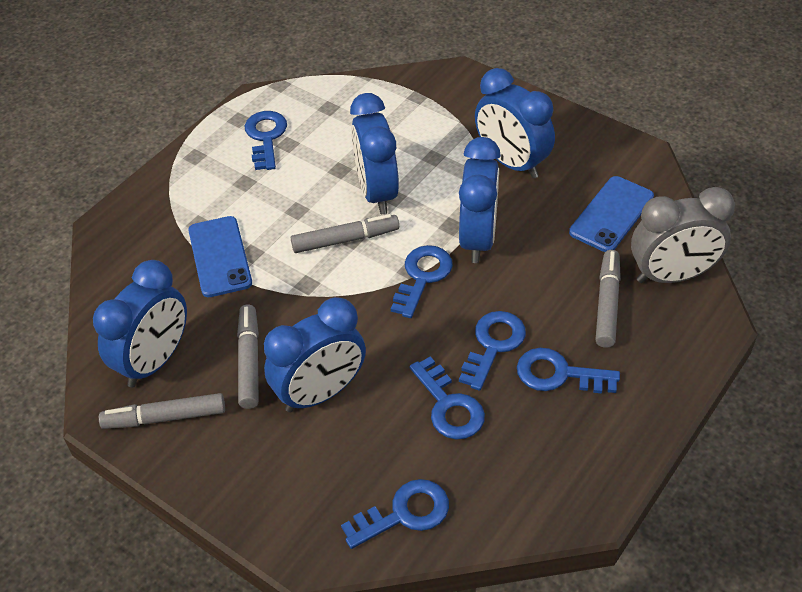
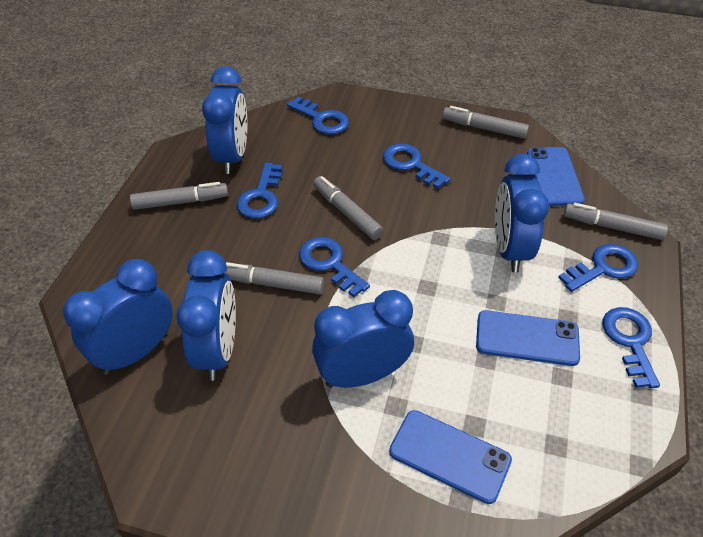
blue phone: [188,216,252,297] [569,176,654,252] = 2 -> [389,410,512,504] [476,310,580,366] [527,147,585,206] = 3
grey clock: [631,187,735,283] = 1 -> none = 0
grey marker: [99,393,225,429] [237,305,259,409] [291,214,399,253] [595,250,621,348] = 4 -> [130,182,228,210] [225,262,324,294] [313,176,383,240] [442,106,529,139] [564,203,668,240] = 5

